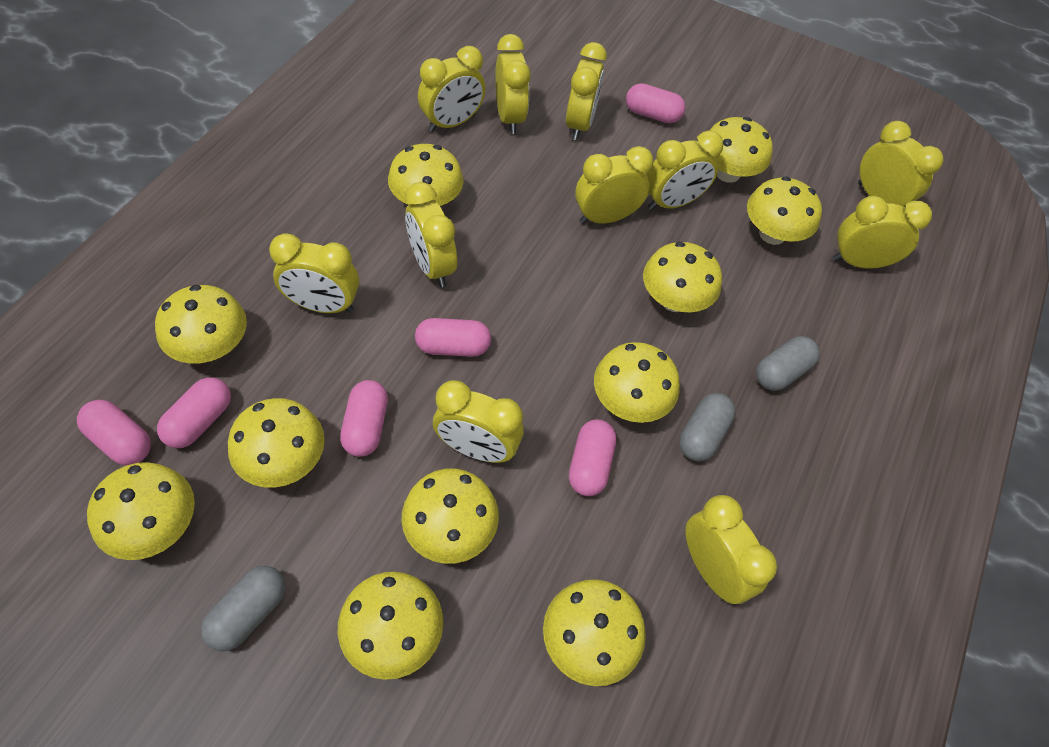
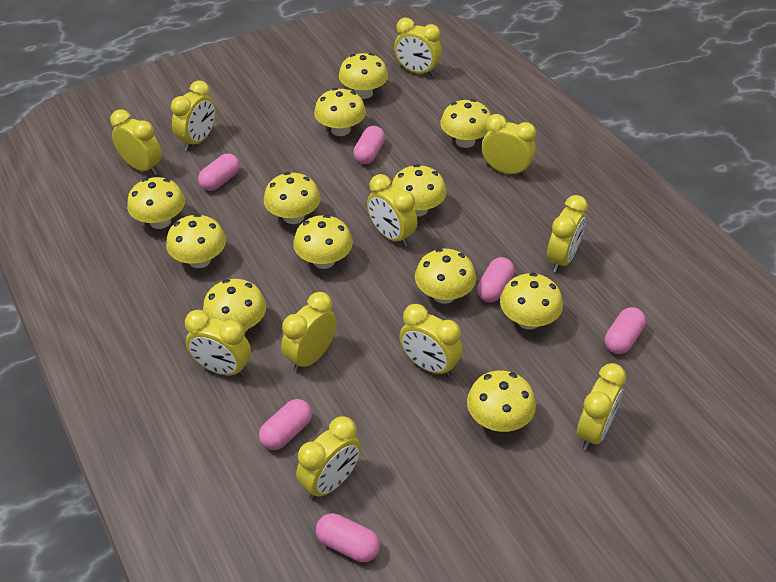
grey capsule: [201,566,286,652] [679,393,736,461] [756,336,820,391] = 3 -> none = 0
yellow mushroom: [87,462,195,560] [155,285,247,364] [228,398,325,488] [338,572,443,680] [388,144,464,206] [401,468,499,564] [543,579,646,686] [594,342,680,423] [643,242,722,312] [709,117,773,183] [747,176,822,245] = 11 -> [127,177,185,229] [166,214,226,268] [203,279,266,332] [264,172,321,224] [293,215,353,269] [314,88,366,136] [339,53,388,99] [392,164,446,216] [415,248,476,304] [440,99,491,148] [467,371,536,432] [500,273,563,330] = 12

